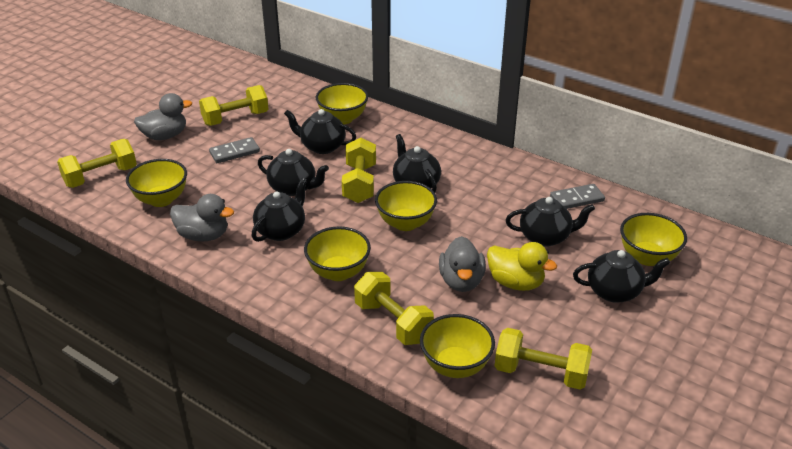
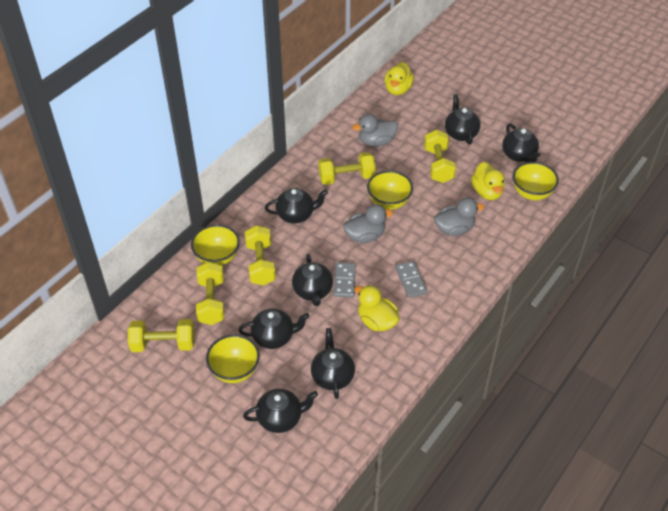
black teapot: [252,178,307,242] [258,149,329,196] [284,109,356,154] [393,134,441,192] [506,197,595,247] [573,250,670,303] = 6 -> [238,309,309,349] [243,389,318,433] [265,188,328,223] [292,254,333,306] [311,328,355,399] [445,94,481,145] [502,123,541,162] = 7
yellow bowl: [126,159,187,207] [304,226,371,281] [316,83,368,124] [375,181,437,231] [420,314,495,378] [620,213,687,266] = 6 -> [191,224,240,265] [206,334,260,383] [367,171,413,210] [513,162,559,200] = 4
yellow duck: [487,242,557,291] = 1 -> [354,285,400,331] [385,62,414,95] [471,162,505,200] = 3

